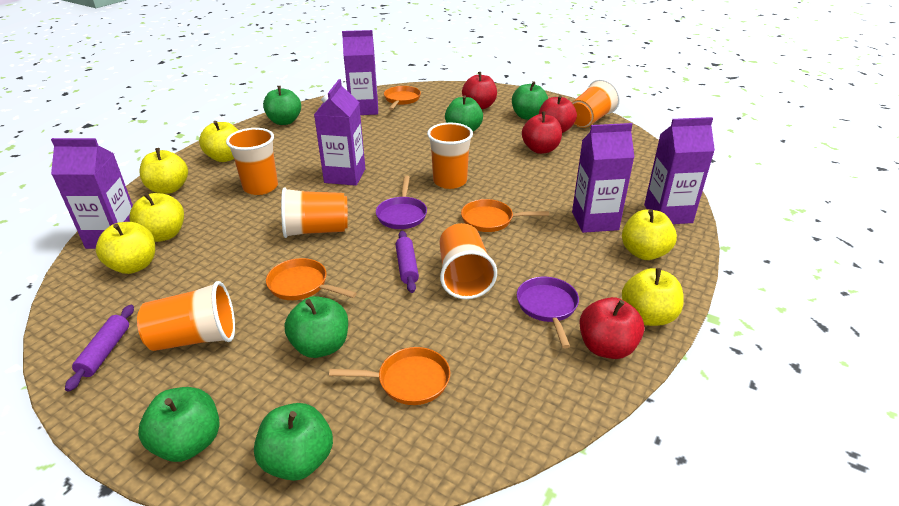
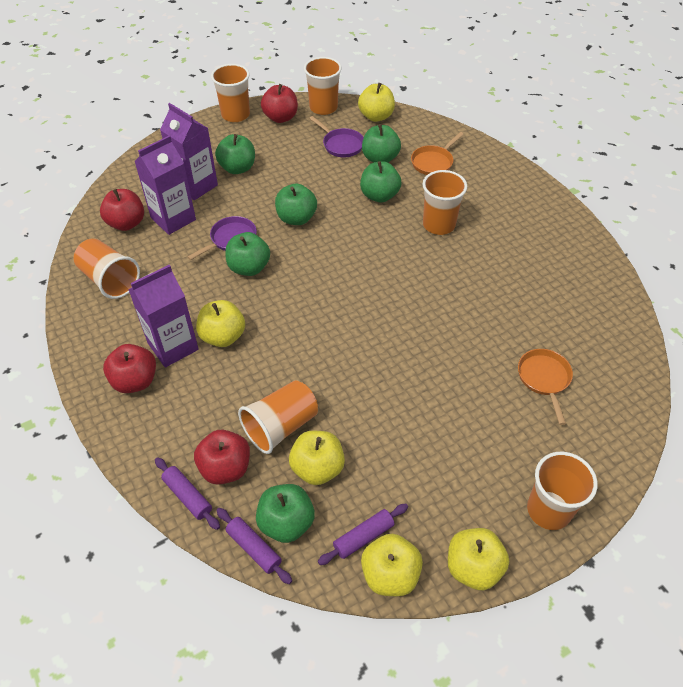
orange pan: [266,258,357,300] [329,347,450,405] [384,86,421,110] [461,199,549,232] = 4 -> [411,132,464,175] [518,349,573,425] = 2
purple carton: [51,138,133,249] [314,79,365,186] [342,30,378,115] [572,123,634,233] [644,117,715,224] = 5 -> [128,265,199,367] [134,136,196,235] [160,103,218,200] = 3
purple rolling pin: [65,305,134,392] [396,231,419,293] = 2 -> [155,457,220,530] [216,508,292,584] [318,504,408,565] = 3
yellow apple: [96,222,155,274] [129,192,184,242] [140,148,188,194] [199,121,238,162] [622,209,677,260] [622,268,684,326] = 6 -> [196,300,245,347] [289,431,345,485] [358,83,395,122] [361,534,423,596] [448,528,509,590] = 5

